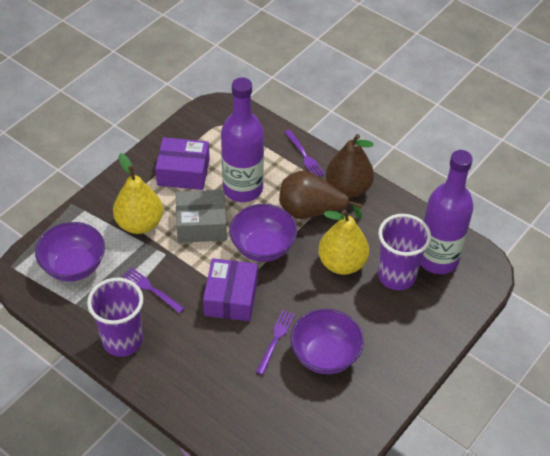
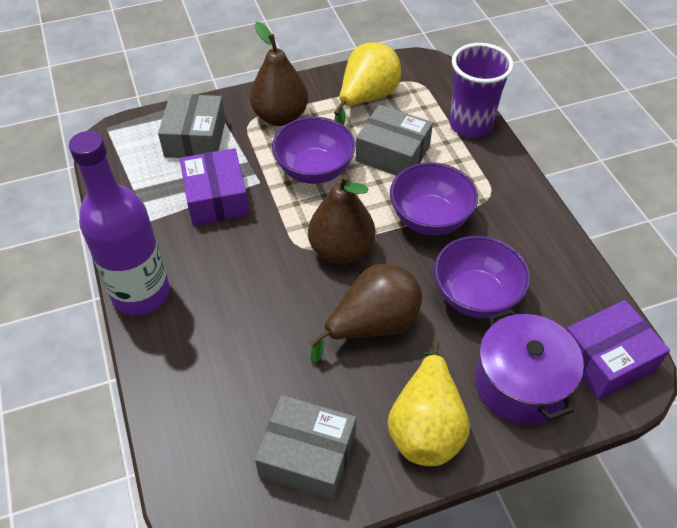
brown pear: [279,170,363,219] [326,134,374,198] = 2 -> [250,22,308,126] [308,174,375,264] [310,264,422,364] = 3
grey box: [176,190,227,243] = 1 -> [158,94,226,158] [255,395,356,501] [356,105,433,176] = 3
purple bottle: [221,77,264,202] [420,150,474,274] = 2 -> [69,131,170,315] = 1
purple cup: [87,278,143,357] [378,214,431,290] = 2 -> [449,43,514,138] = 1
purple fork: [122,267,185,313] [256,310,295,375] [284,130,325,176] = 3 -> none = 0
purple pot: none = 0 -> [475,309,584,425] = 1

